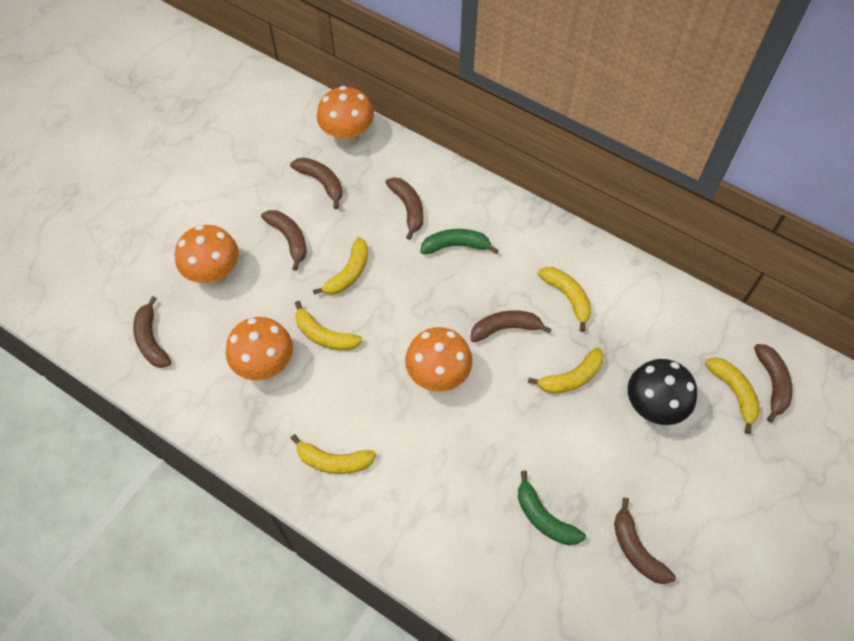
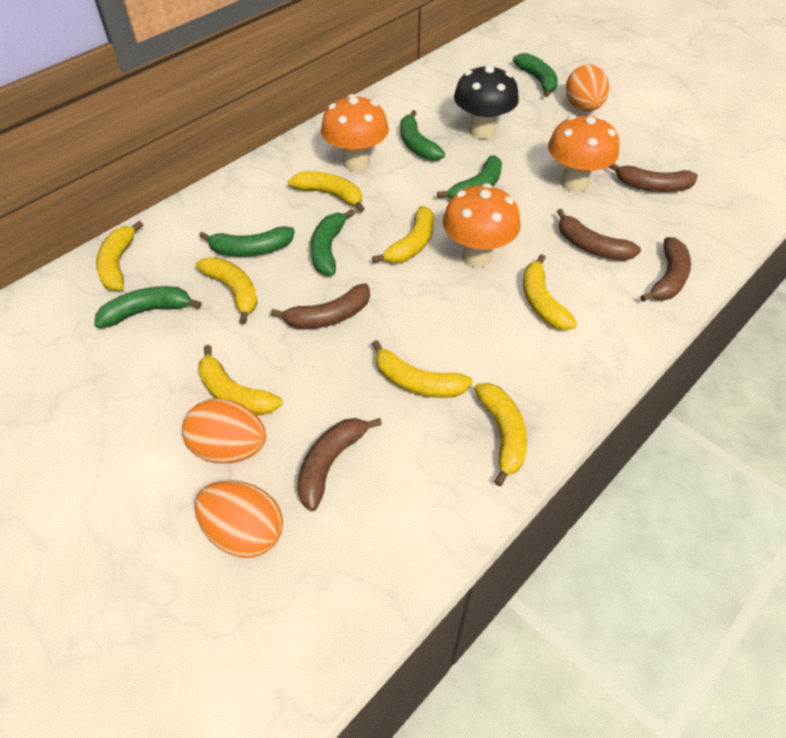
brown banana: [133,296,171,368] [261,210,307,271] [290,158,343,209] [386,177,423,240] [471,310,552,342] [614,498,676,584] [754,344,793,423] = 7 -> [271,284,370,329] [297,418,382,511] [557,209,641,261] [609,164,698,192] [641,237,691,302] = 5
green banana: [420,229,498,254] [518,471,586,545] = 2 -> [94,286,202,328] [199,226,295,257] [310,209,355,276] [400,110,445,161] [437,155,502,199] [513,53,558,97] = 6
orange egg: none = 0 -> [182,398,266,463] [194,480,283,558] [566,64,609,112] = 3
orange mushroom: [175,225,239,286] [226,317,293,380] [317,86,374,147] [405,327,473,392] = 4 -> [321,94,389,172] [443,183,521,267] [548,115,619,192] = 3
yellow banana: [291,434,376,474] [295,301,363,351] [313,237,368,295] [528,347,604,394] [537,267,591,332] [705,357,760,434] = 6 -> [96,221,143,291] [195,257,258,324] [198,345,282,415] [288,171,364,212] [372,206,434,263] [372,340,473,398] [474,383,527,486] [523,254,577,330] = 8

